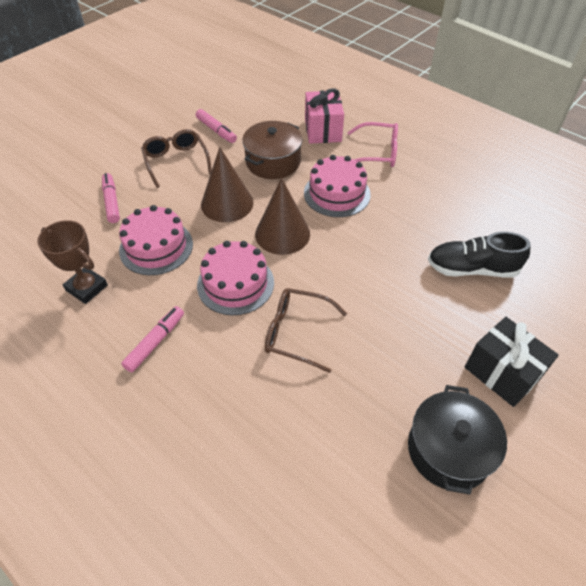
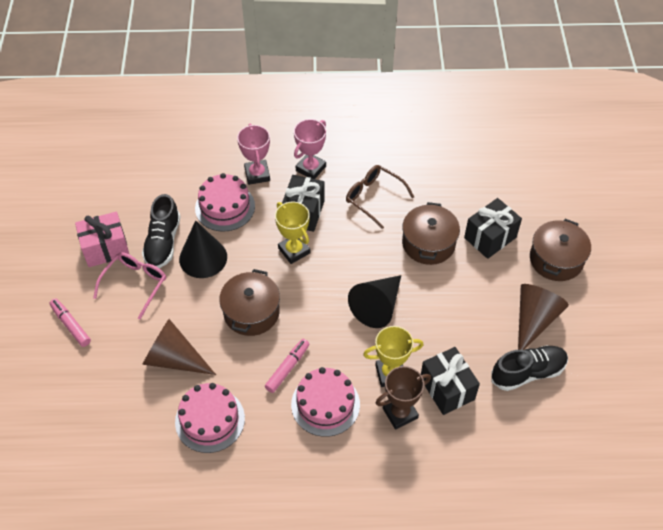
black cone: none = 0 -> [179,220,227,278] [348,275,401,328] = 2
black gift: [465,317,559,407] = 1 -> [282,175,325,232] [421,347,480,415] [464,198,522,259] = 3
black pot: [408,385,507,495] = 1 -> none = 0
black shoe: [428,232,530,277] = 1 -> [142,194,181,268] [492,345,568,391] = 2
brown glasses: [141,129,212,188] [265,288,347,373] = 2 -> [346,165,414,229] = 1
brown pot: [242,121,302,179] = 1 -> [219,269,280,336] [402,202,460,265] [530,219,591,281] = 3
pink marker: [102,173,120,223] [121,306,184,372] [196,109,237,143] = 3 -> [50,298,91,347] [265,339,309,393] = 2
pink trophy: none = 0 -> [237,123,270,185] [294,119,326,179] = 2
yellow trophy: none = 0 -> [275,202,310,264] [363,326,424,387] = 2

